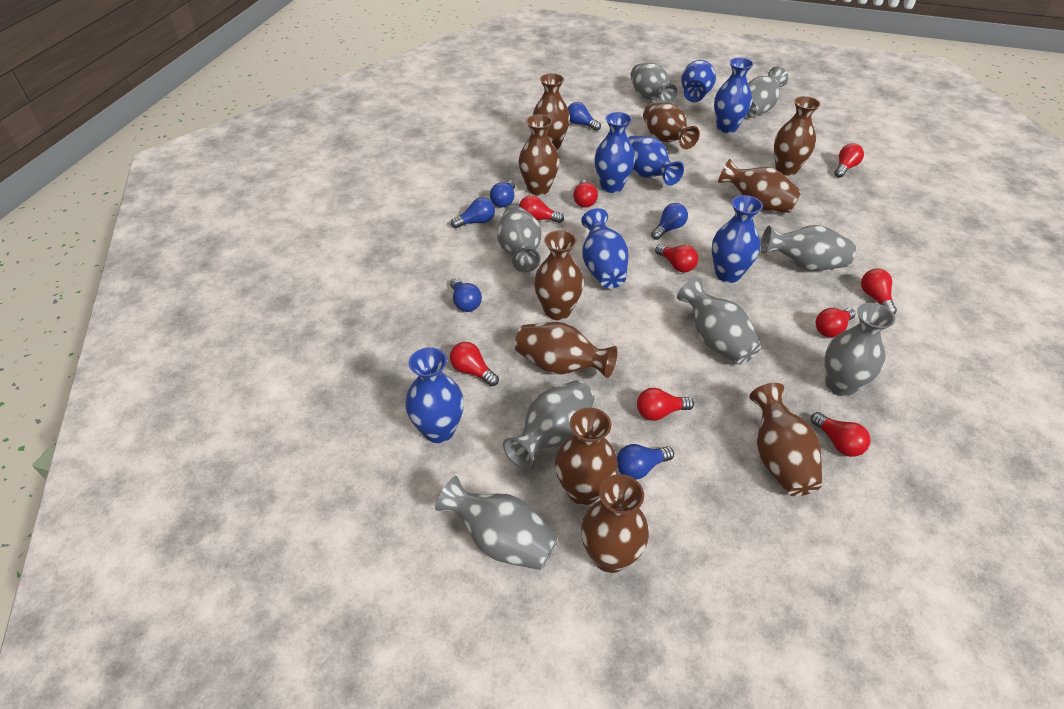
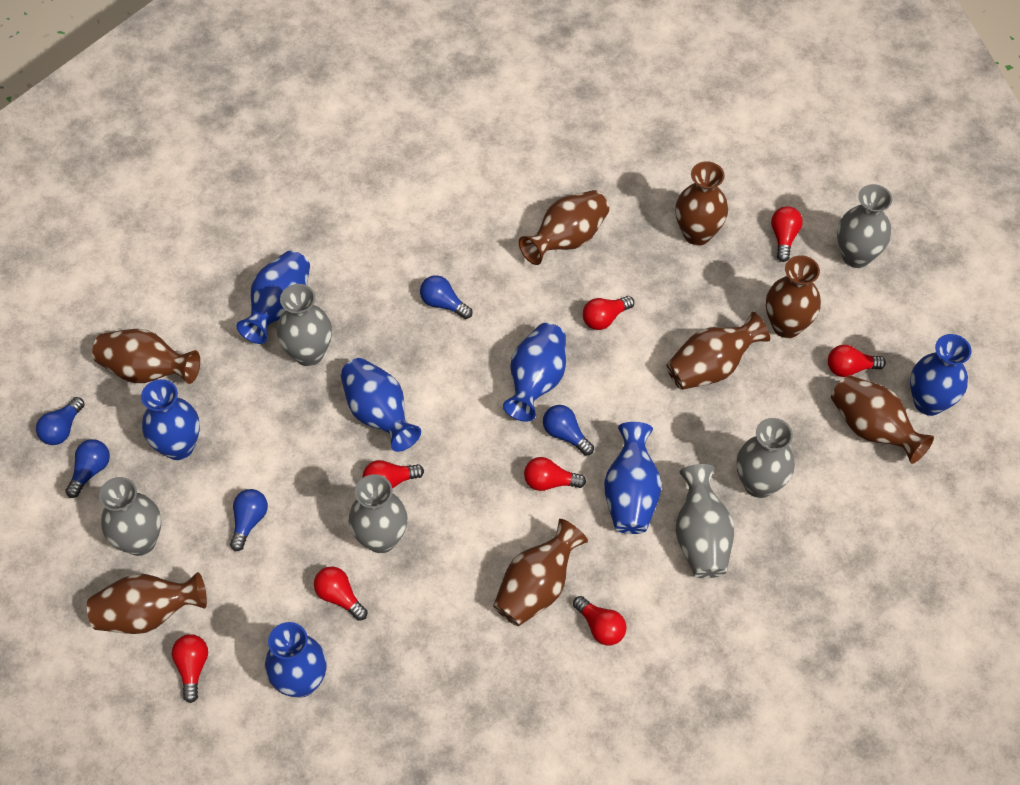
blue light bulb: [450,278,482,312] [451,197,495,228] [490,180,515,208] [568,102,601,131] [617,444,674,480] [651,203,688,240] = 6 -> [36,397,85,445] [65,439,110,498] [230,489,268,551] [420,275,472,319] [543,405,594,456] = 5
brown vase: [515,322,617,378] [519,114,559,195] [533,73,570,150] [534,230,584,320] [555,407,618,505] [581,474,649,573] [643,103,700,149] [718,159,802,213] [749,383,823,496] [774,96,821,176] = 10 -> [87,572,207,634] [92,329,200,384] [493,519,588,626] [519,190,609,265] [666,312,770,390] [675,161,728,246] [766,255,821,338] [831,375,934,464] = 8
grey vase: [435,476,558,570] [497,206,541,272] [503,380,594,469] [630,63,679,104] [677,278,761,365] [746,67,788,118] [761,225,856,271] [825,303,895,397] = 8 -> [99,477,161,556] [277,284,332,366] [349,474,408,553] [676,464,734,578] [737,418,795,498] [837,184,892,268] = 6
red light bulb: [450,342,499,386] [519,195,564,223] [573,180,598,208] [637,388,694,421] [655,244,698,272] [811,412,871,457] [816,308,856,338] [835,143,864,178] [861,269,897,314] = 9 -> [172,634,208,703] [314,566,368,621] [362,460,424,488] [524,457,586,491] [573,596,627,646] [583,296,634,330] [771,206,803,262] [828,345,886,377] = 8

